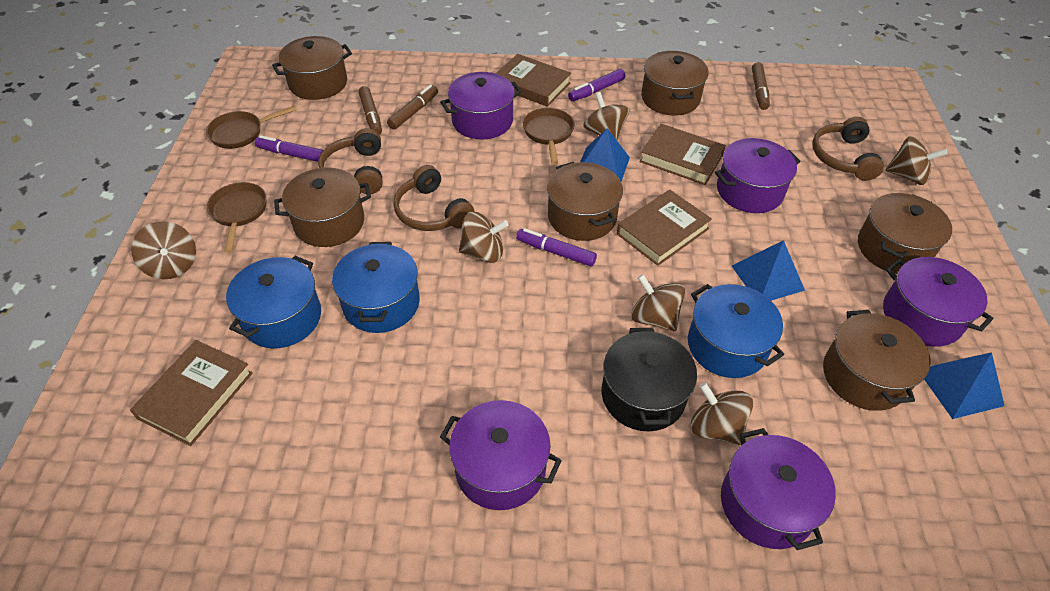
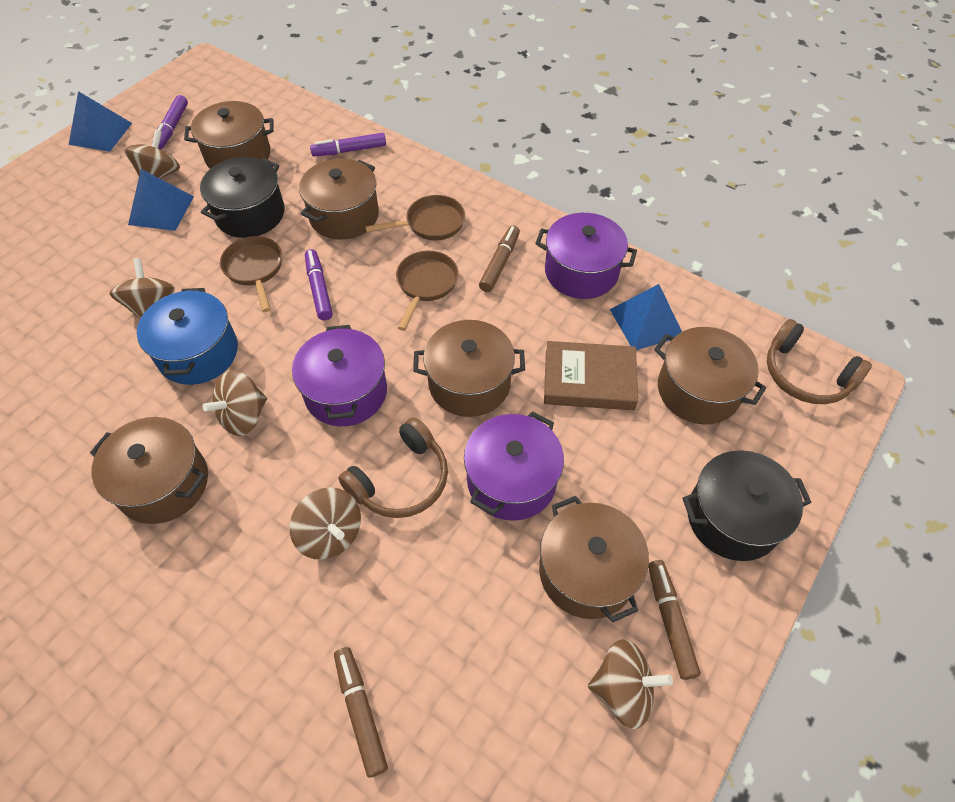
black pot: [602,328,697,431] = 1 -> [200,157,285,238] [682,450,812,561] = 2
blue pot: [226,256,321,348] [332,242,420,333] [688,284,784,378] = 3 -> [137,288,238,385] = 1
brown book: [130,340,253,446] [496,54,571,107] [617,190,712,266] [639,124,726,185] = 4 -> [544,341,638,410] = 1
brown headphones: [318,128,383,194] [393,165,475,231] [812,117,884,181] = 3 -> [339,417,448,518] [767,319,872,404] = 2
brown spinning top: [131,221,196,279] [459,212,508,263] [583,92,629,140] [631,274,685,331] [691,382,753,445] [886,136,948,185] = 6 -> [109,258,175,319] [124,129,180,179] [203,370,267,436] [290,487,361,560] [588,639,673,729] = 5
purple pot: [440,72,522,140] [440,400,562,510] [715,138,800,213] [721,428,836,550] [883,257,993,347] = 5 -> [292,325,387,426] [464,411,564,521] [535,213,637,299] = 3

